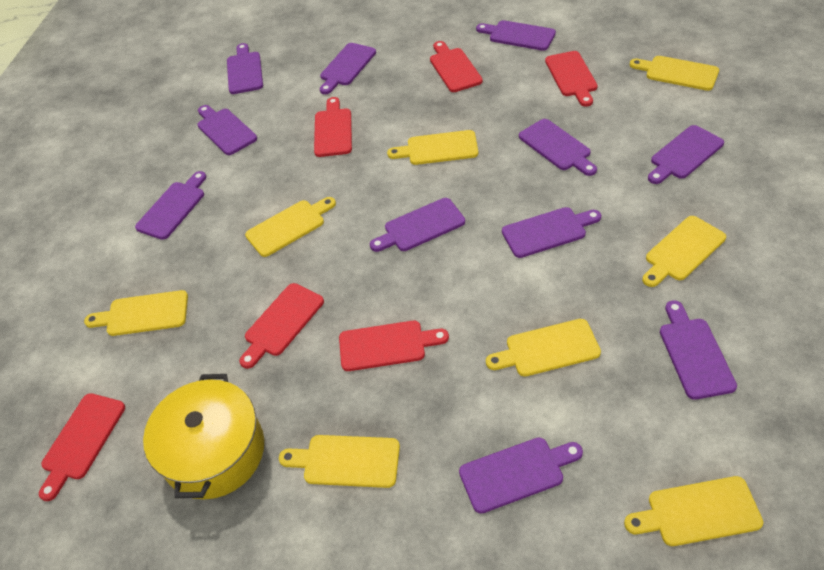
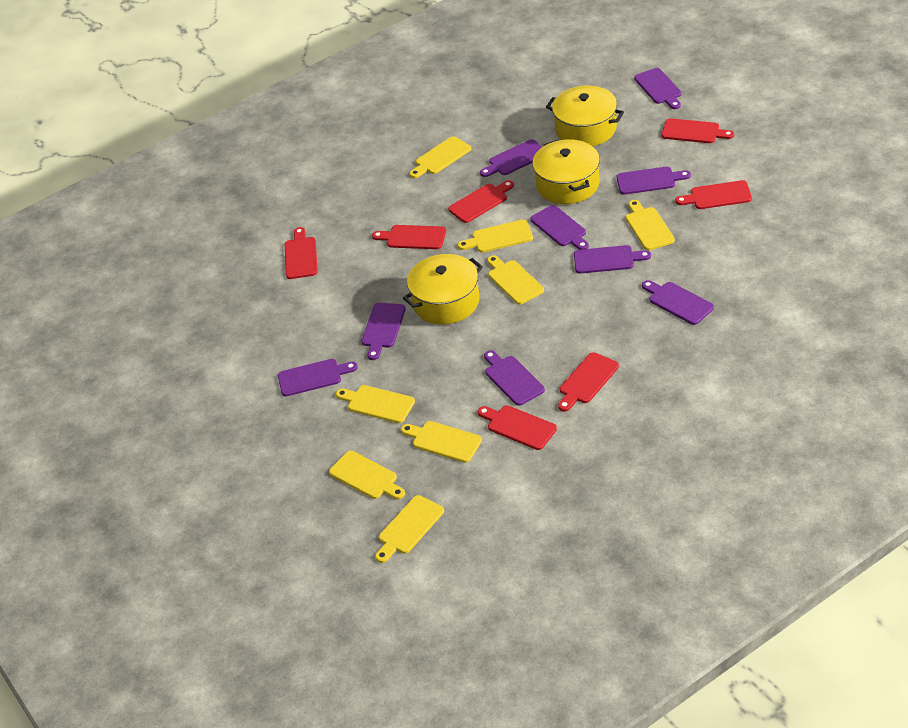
purple cutting board: [135,171,206,240] [198,105,257,155] [227,43,263,94] [320,43,376,94] [370,198,465,252] [459,438,583,514] [476,20,556,51] [502,207,601,258] [519,119,597,176] [648,125,724,184] [660,301,737,400] = 11 -> [278,359,358,396] [362,303,406,360] [480,139,542,177] [484,350,545,406] [530,205,589,250] [574,245,651,274] [616,167,691,195] [634,68,681,109] [642,280,714,325] = 9
red cutting board: [39,393,125,501] [239,283,324,369] [314,97,352,157] [339,321,449,371] [430,41,483,92] [545,51,598,107] = 6 -> [285,227,318,279] [372,225,446,249] [448,180,514,223] [478,405,557,450] [558,352,619,412] [661,118,734,143] [676,180,752,209] = 7
yellow pot: [143,374,264,499] = 1 -> [403,254,483,325] [532,140,600,204] [546,86,624,146] = 3

